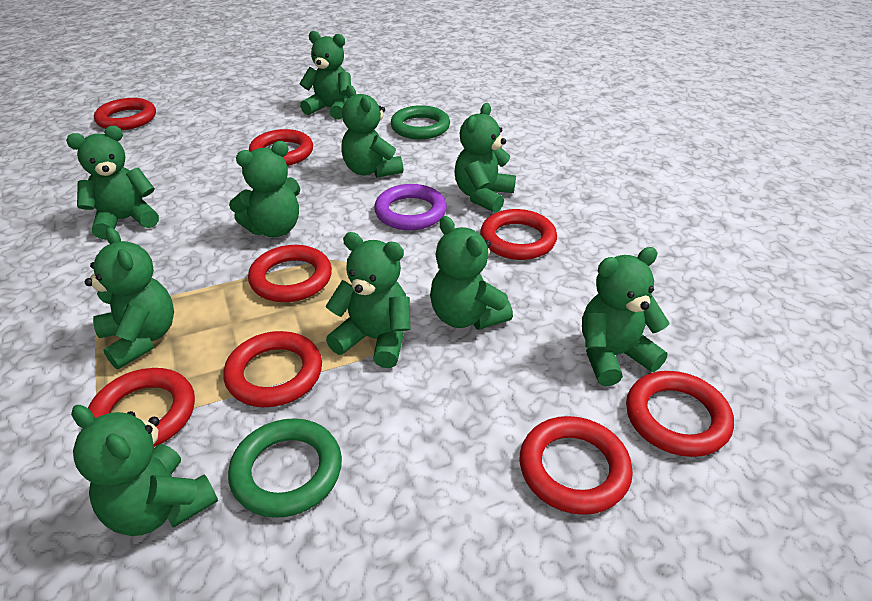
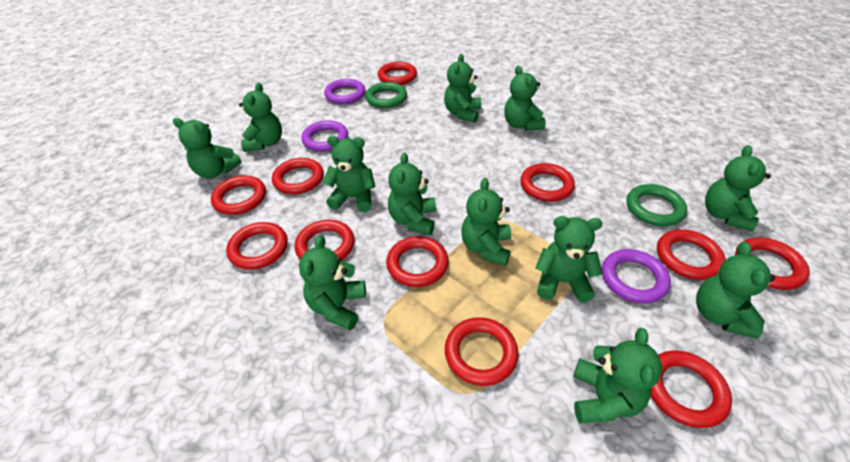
green teddy bear: [66,126,159,239] [71,405,218,536] [85,227,174,369] [229,141,300,237] [299,31,351,119] [325,232,410,368] [341,85,403,178] [430,216,513,330] [455,103,516,213] [582,247,670,386] = 10 -> [173,118,242,179] [239,82,282,152] [299,235,366,330] [323,136,375,212] [388,152,436,235] [444,54,481,123] [461,178,511,266] [504,66,546,131] [535,216,603,302] [573,328,662,423] [696,242,775,339] [705,145,771,232] = 12
purple ring: [374,184,447,230] = 1 -> [301,120,348,152] [324,79,366,104] [602,249,671,303] = 3
red ring: [88,368,195,447] [94,98,156,130] [223,331,322,407] [248,245,332,302] [249,129,313,166] [480,209,557,260] [520,416,633,515] [626,371,734,457] = 8 -> [211,175,266,215] [226,222,288,270] [272,158,324,194] [295,220,354,261] [378,62,417,85] [386,236,449,287] [445,317,519,386] [520,163,575,202] [651,350,732,428] [657,229,726,280] [735,237,810,290] = 11

